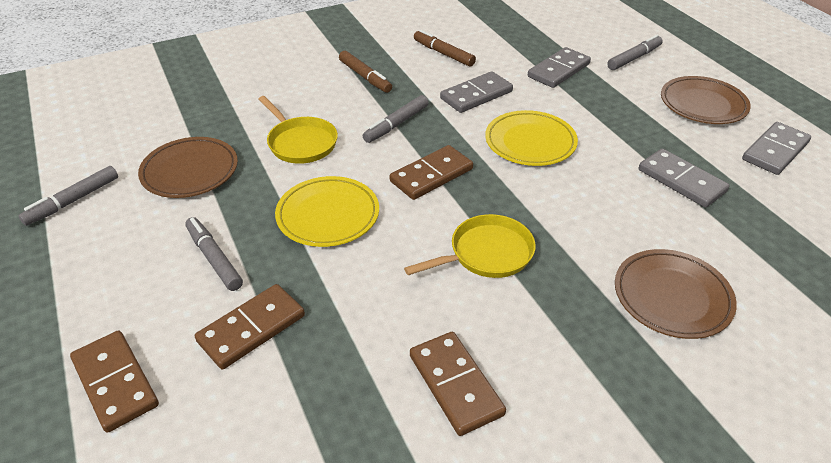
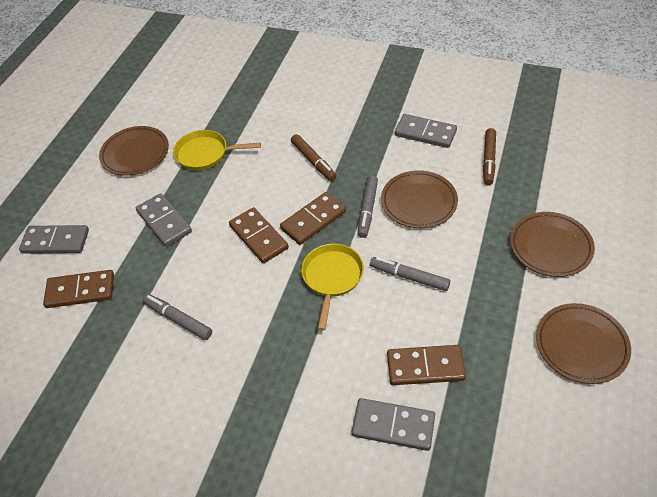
brown plate: [138,137,238,198] [615,249,737,339] [661,76,751,124] = 3 -> [99,126,169,176] [381,170,458,228] [510,212,595,277] [536,303,631,384] = 4
grey marker: [18,166,118,226] [185,217,243,291] [363,95,429,143] [607,35,663,70] = 4 -> [143,294,212,340] [358,176,378,238] [370,257,450,291] = 3
yellow plate: [275,176,379,247] [485,110,578,166] = 2 -> none = 0

